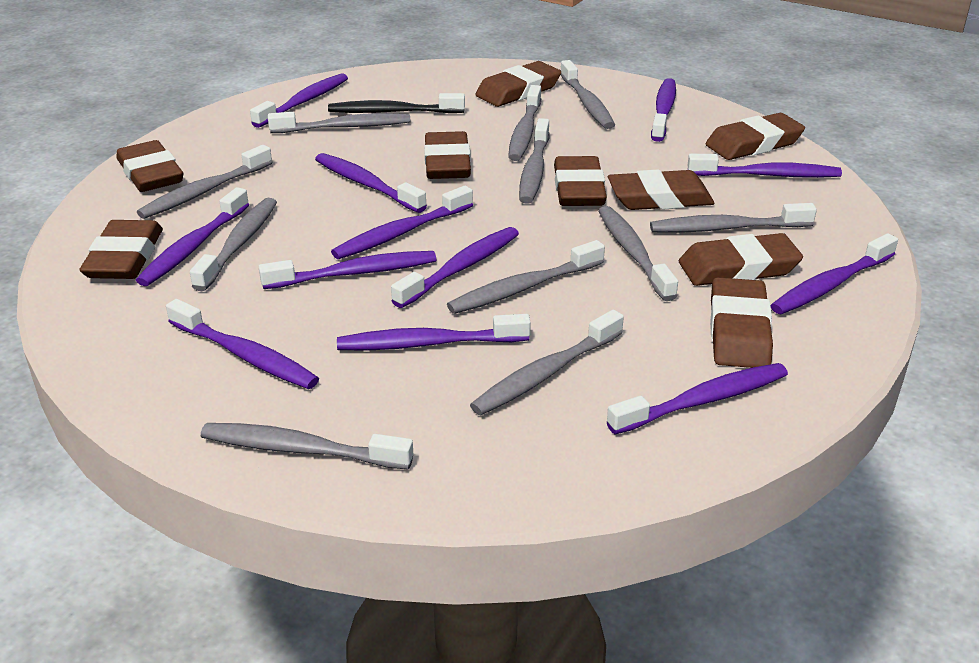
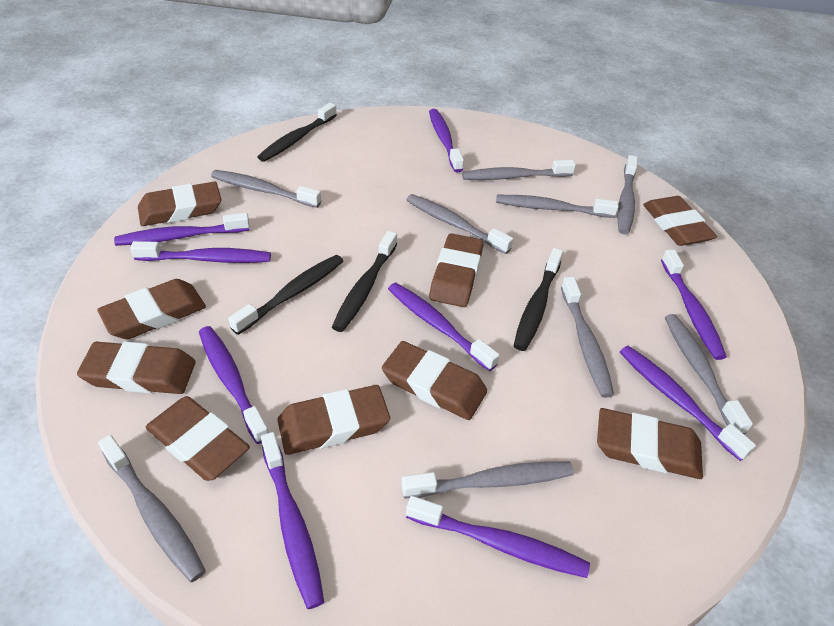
black toothbrush: [328,93,465,113] = 1 -> [228,255,343,335] [257,103,337,162] [332,231,397,332] [514,248,563,351] = 4
grey toothbrush: [137,145,272,219] [190,198,277,291] [201,423,413,470] [268,112,411,133] [447,240,605,314] [470,310,624,415] [508,85,541,161] [519,118,549,204] [561,60,615,129] [598,206,678,301] [650,203,817,233] = 11 -> [98,435,206,582] [211,170,321,208] [402,462,574,499] [406,194,513,254] [462,160,576,180] [496,195,619,218] [561,277,614,398] [618,155,638,234] [665,314,753,435] = 9
purple toothbrush: [136,187,249,286] [166,299,319,389] [250,73,348,128] [259,251,436,289] [315,153,427,213] [331,186,473,259] [337,314,531,351] [391,227,519,308] [607,363,788,434] [651,78,676,142] [687,154,842,178] [770,233,898,314] = 12 -> [114,213,250,246] [130,241,271,263] [199,326,268,444] [261,432,324,609] [388,283,500,371] [406,496,590,578] [429,109,464,172] [620,346,756,461] [661,250,727,360] = 9

